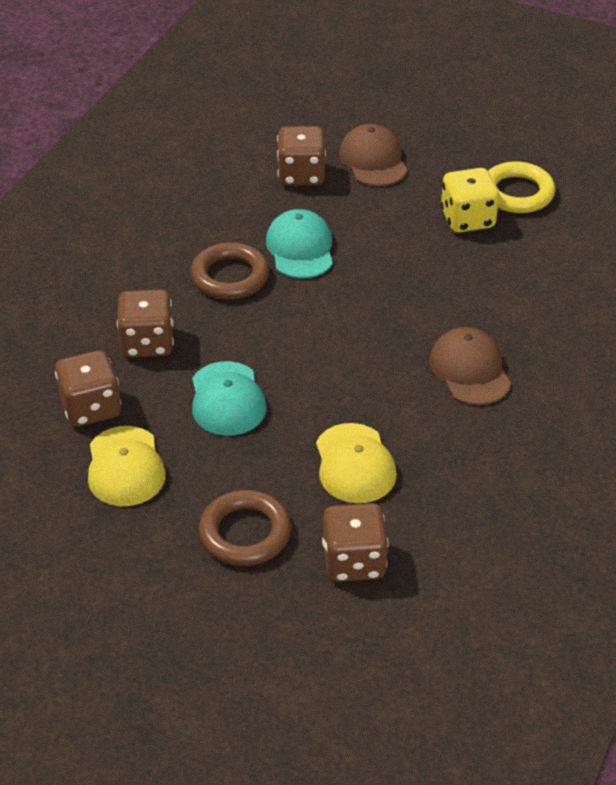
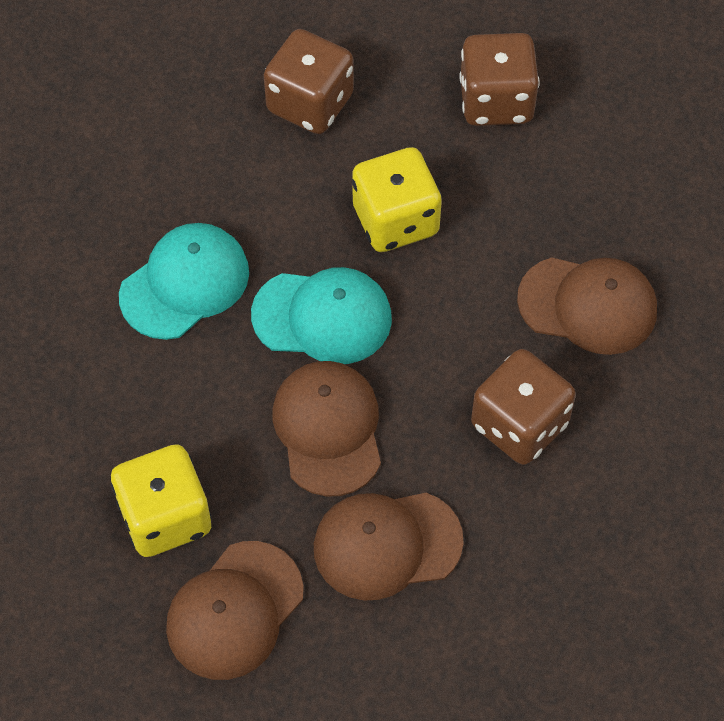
brown cap: [339,124,407,186] [430,327,511,405] = 2 -> [166,541,304,680] [272,361,381,497] [314,493,464,600] [517,258,657,355] = 4
brown dice: [55,350,121,427] [117,289,174,358] [277,126,326,186] [322,503,389,582] = 4 -> [264,29,354,134] [459,33,540,126] [471,349,576,465] = 3
brown ring: [191,242,269,300] [199,490,291,566] = 2 -> none = 0
yellow cap: [88,426,166,506] [316,423,397,503] = 2 -> none = 0
yellow dice: [441,168,499,233] = 1 -> [111,444,211,557] [352,147,442,252] = 2
yellow ring: [488,161,555,213] = 1 -> none = 0

